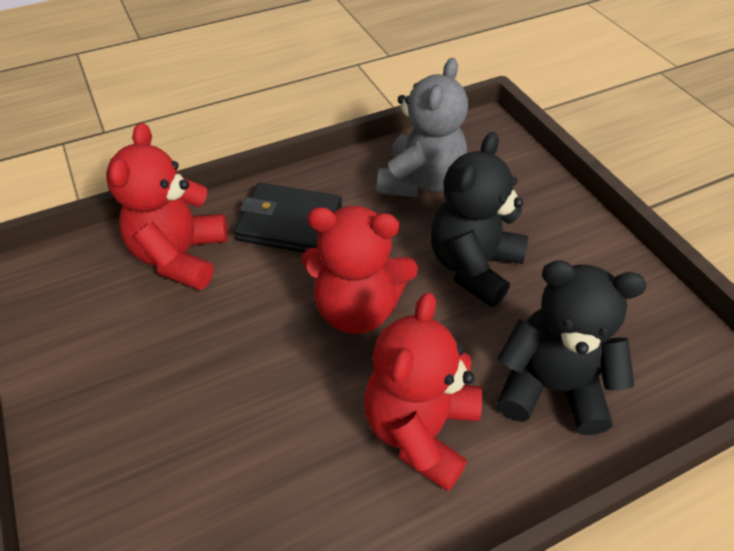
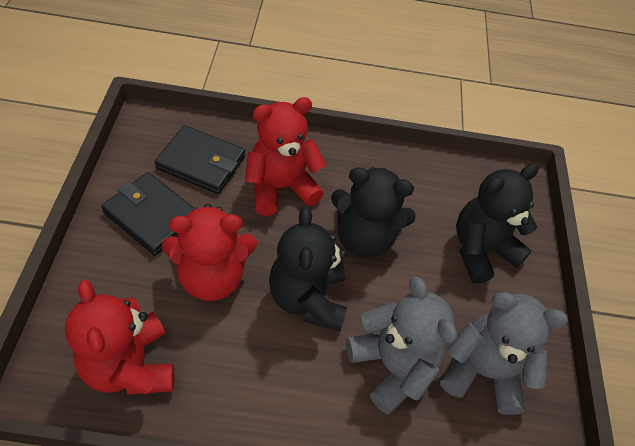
black teddy bear: [431,132,528,307] [497,260,646,435] = 2 -> [269,206,347,331] [331,167,416,258] [456,164,539,284] = 3
black wallet: [234,183,342,252] = 1 -> [101,172,194,256] [155,125,245,194] = 2
grey teddy bear: [377,58,468,197] = 1 -> [346,277,457,414] [440,292,568,415] = 2

